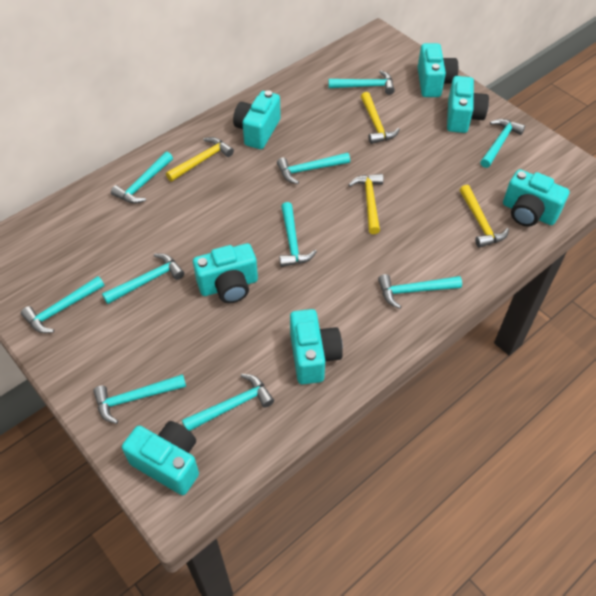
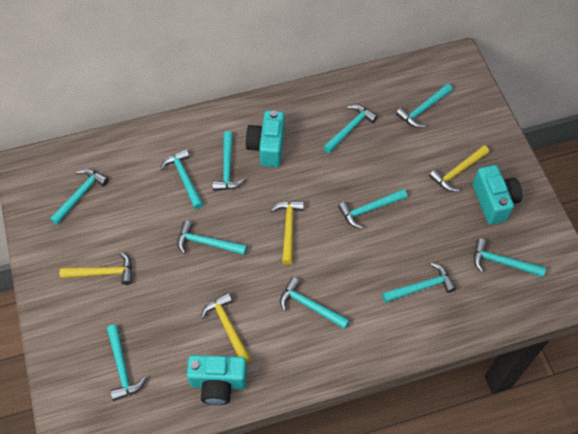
turquoise camera: [122,421,199,495] [193,243,258,303] [233,90,281,149] [290,309,343,384] [418,43,458,97] [447,76,489,133] [503,169,570,227] = 7 -> [187,355,247,405] [245,110,285,167] [473,165,522,225] = 3
turquoise hammer: [21,276,105,333] [93,374,186,424] [102,253,184,304] [111,152,173,204] [182,374,274,431] [277,153,350,184] [279,202,317,267] [328,70,395,95] [378,274,462,309] [480,119,525,168] = 10 -> [50,169,109,225] [107,325,146,401] [160,149,203,209] [177,221,247,255] [212,131,245,191] [280,277,350,329] [323,105,378,153] [338,189,407,229] [382,263,456,303] [396,84,452,128] [474,239,546,277] = 11

